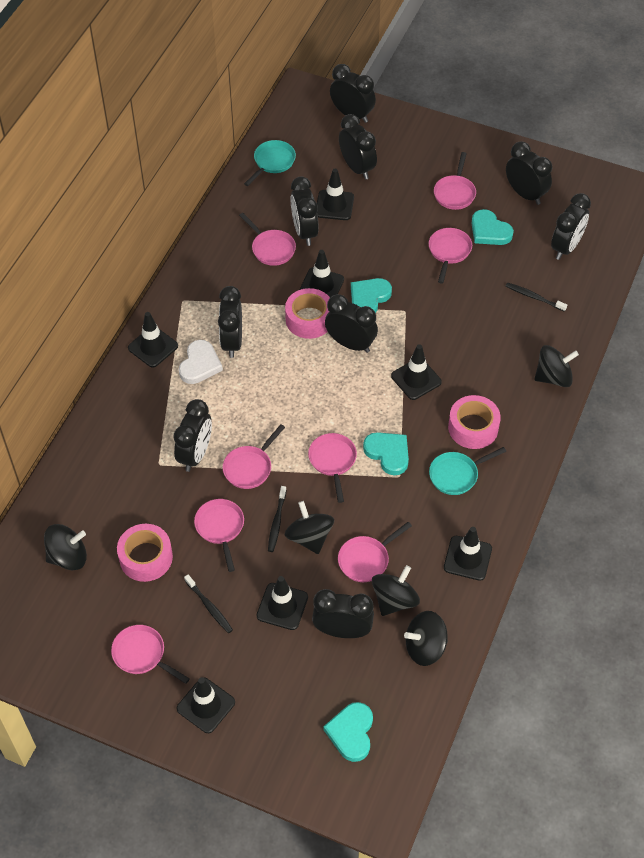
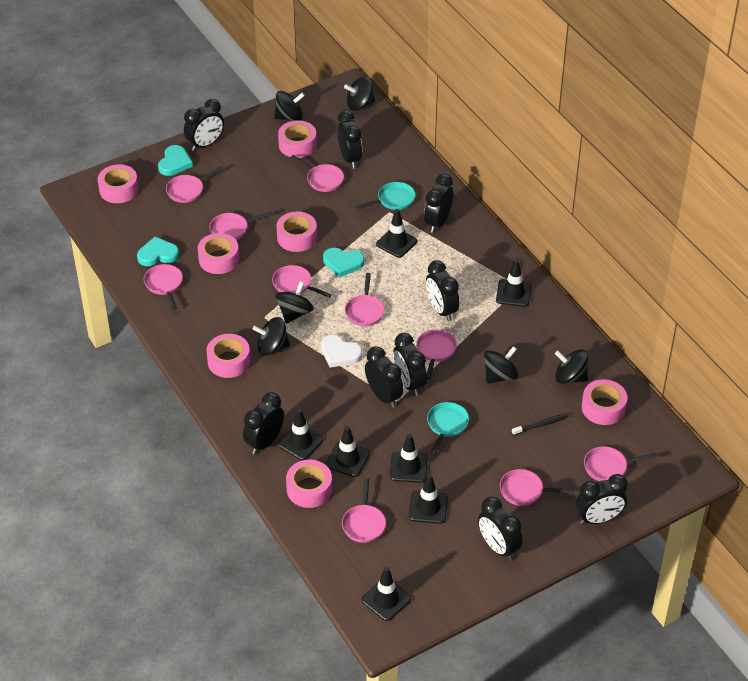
black spinning top: [44,524,87,570] [285,501,334,554] [372,565,420,616] [404,611,448,666] [534,345,579,387] = 5 -> [253,317,290,356] [274,91,305,121] [275,282,314,324] [344,76,375,111] [484,346,519,384] [555,349,588,384] = 6
black toothbrush: [184,575,233,633] [268,486,286,552] [506,282,567,312] = 3 -> [512,413,568,436] = 1
pink pan: [111,625,190,684] [194,499,244,572] [223,424,285,489] [239,213,296,266] [308,433,357,503] [338,522,412,582] [429,228,472,284] [434,152,476,210] = 8 -> [144,264,183,310] [166,167,223,203] [209,212,272,240] [272,265,332,298] [291,155,344,192] [342,478,386,543] [345,273,384,326] [416,329,457,380] [500,469,574,506] [584,446,657,481] = 10
pink tape: [117,524,173,582] [285,288,330,339] [448,395,501,449] = 3 -> [98,164,139,203] [198,233,239,274] [206,334,251,378] [276,211,317,252] [278,120,317,158] [286,460,332,508] [582,379,627,425] = 7
turquoise heart: [323,702,373,762] [351,278,392,313] [363,432,409,475] [471,209,514,245] = 4 -> [137,237,179,266] [158,145,193,176] [323,248,364,278] = 3

